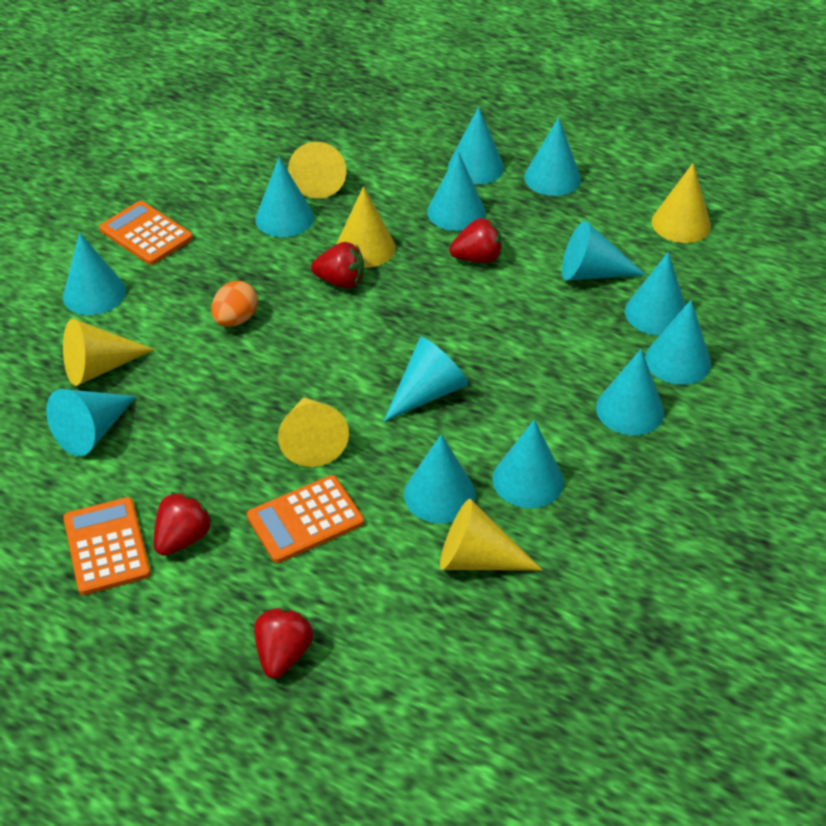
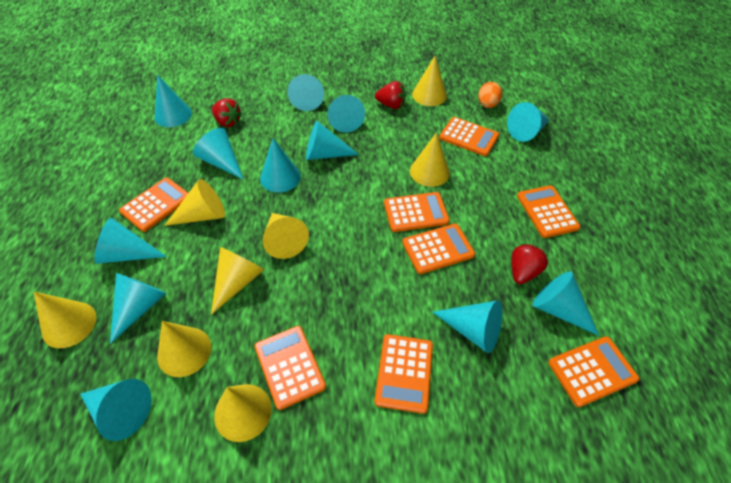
orange calculator: [63,497,151,595] [99,201,193,265] [247,475,364,563] = 3 -> [119,178,188,232] [254,326,326,410] [374,334,433,414] [384,192,450,232] [402,223,475,274] [439,117,499,156] [517,185,580,238] [548,336,639,407] = 8
red strawberry: [154,492,212,556] [254,608,313,679] [311,242,364,289] [449,218,502,263] = 4 -> [212,98,242,127] [375,81,406,109] [512,243,548,284] = 3
turquoise cone: [46,389,136,456] [63,232,126,315] [255,157,314,237] [383,337,468,422] [404,434,476,523] [427,151,486,231] [448,107,504,185] [492,419,564,508] [524,117,581,196] [562,221,646,281] [596,349,664,435] [625,252,686,336] [645,300,711,385] = 13 -> [80,379,152,441] [94,218,167,264] [110,273,166,344] [155,75,192,127] [193,128,244,180] [260,138,301,193] [287,74,324,111] [306,121,359,160] [327,95,365,133] [432,300,502,353] [507,102,550,142] [533,271,599,336] = 12
yellow cone: [63,319,155,386] [278,397,349,467] [288,142,346,199] [336,186,396,268] [440,499,543,571] [651,163,711,243] = 6 -> [34,292,96,348] [157,321,211,377] [164,179,225,226] [211,247,264,315] [214,384,272,442] [263,213,309,259] [410,133,450,187] [412,56,447,106] = 8

